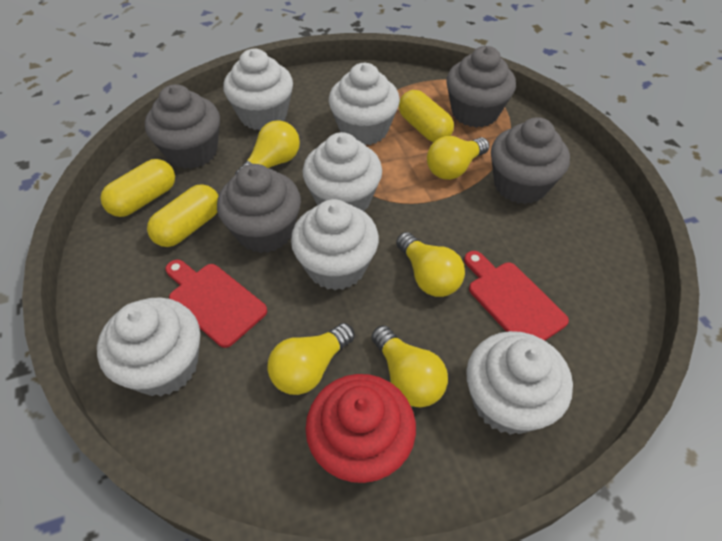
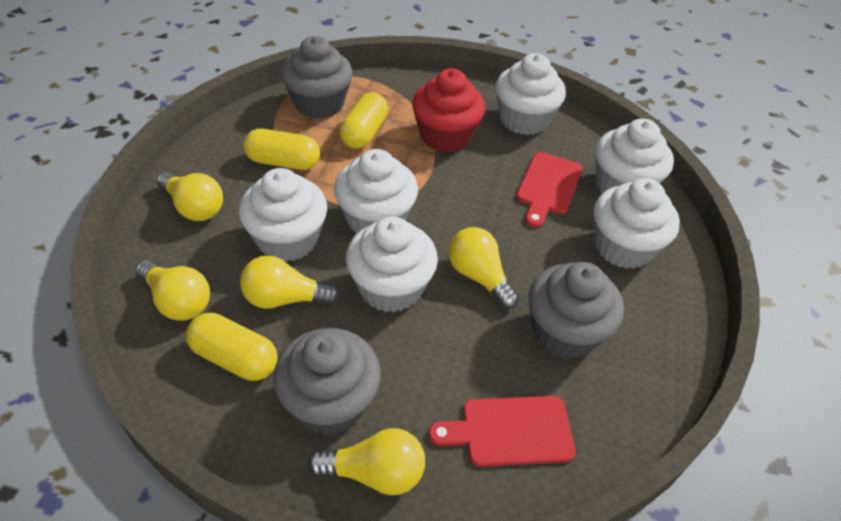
grey cupcake: [145,84,220,169] [217,164,301,253] [446,46,516,128] [491,117,570,204] = 4 -> [273,328,381,435] [281,36,353,119] [528,262,624,359] = 3

